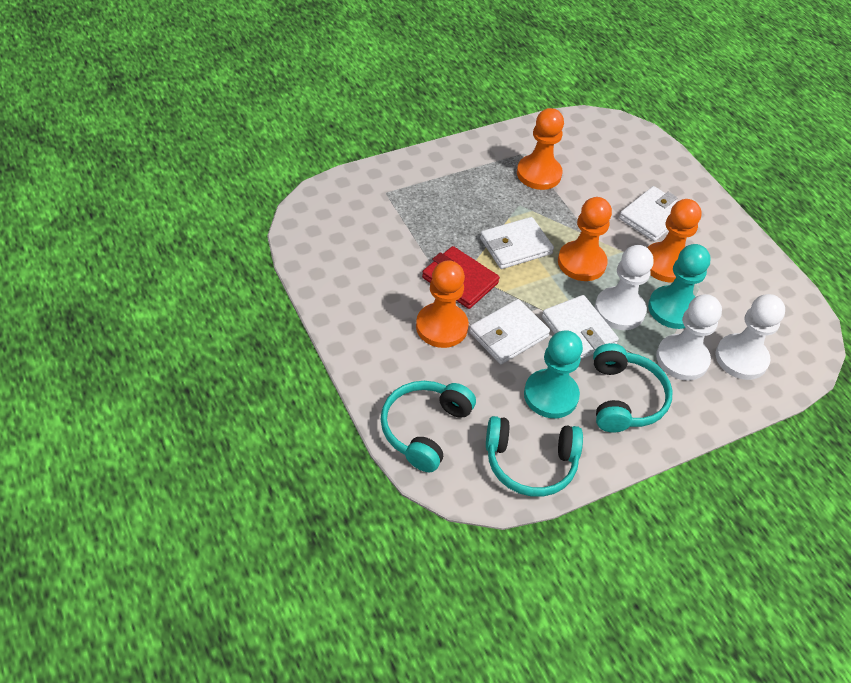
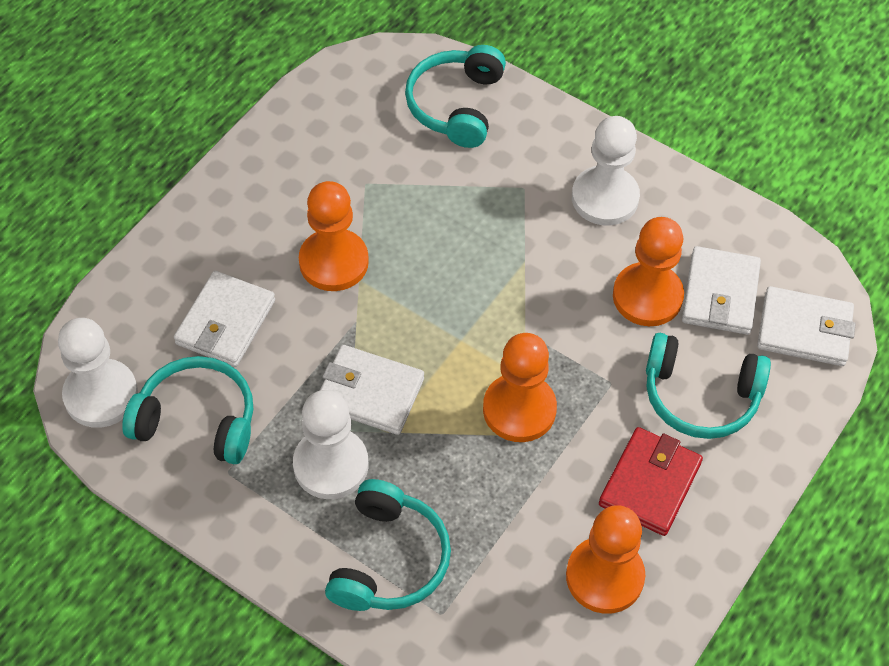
turquoise headphones: [380,381,476,472] [486,416,583,497] [593,343,673,432] = 3 -> [122,356,253,464] [325,479,451,611] [405,45,506,148] [646,333,771,439] = 4
turquoise pawn: [524,330,583,418] [648,244,711,329] = 2 -> none = 0

